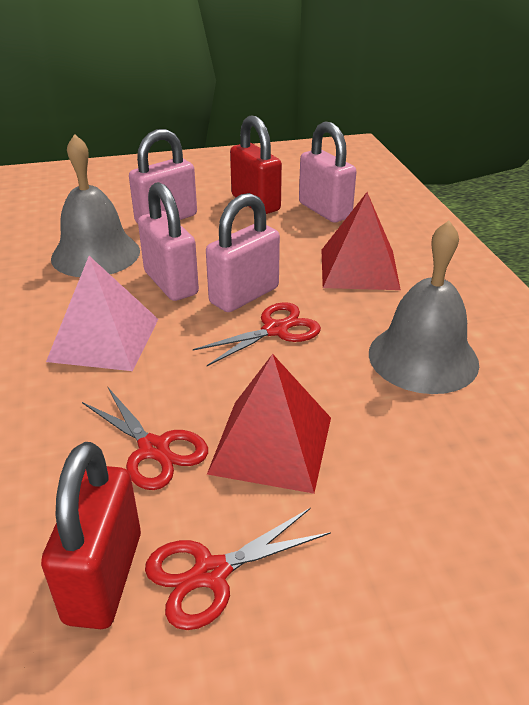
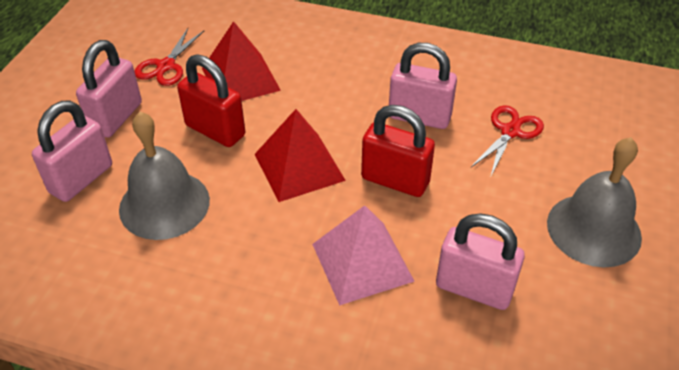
red scissors: [82,388,208,490] [145,508,331,630] [193,302,321,366] = 3 -> [134,28,204,86] [470,105,544,178] = 2

